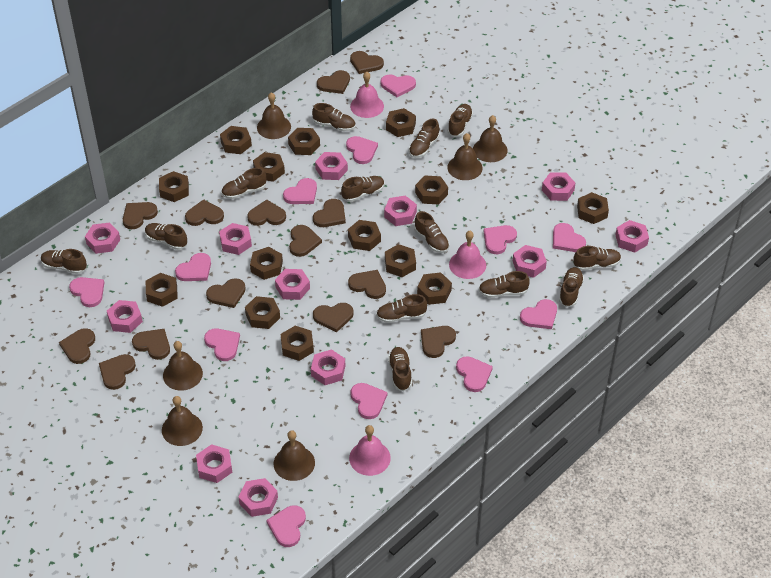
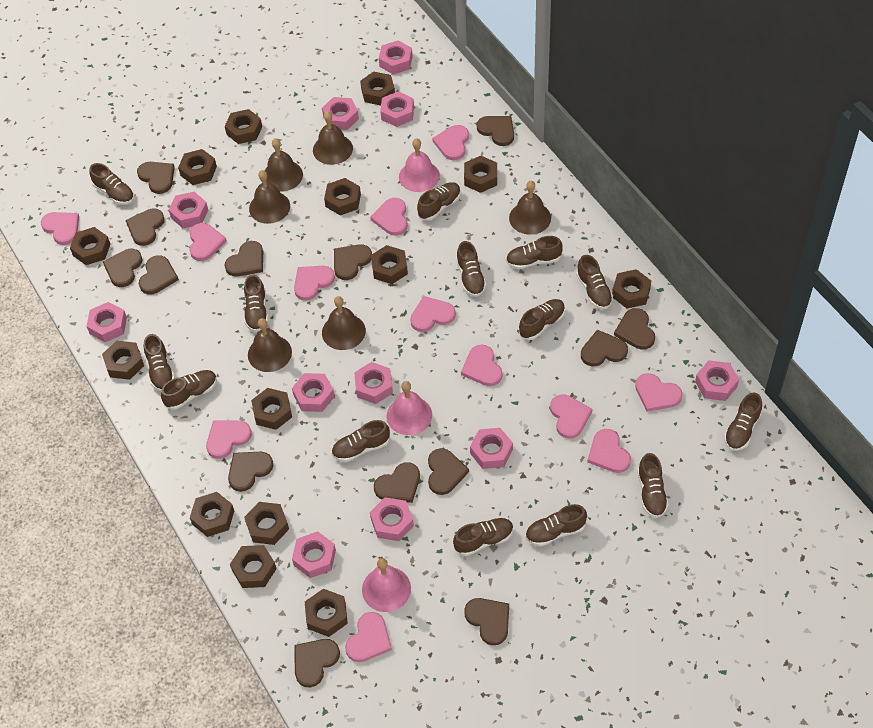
brown shoe: [41,249,87,274] [145,223,187,250] [221,168,266,199] [312,103,356,131] [341,176,385,202] [376,294,427,323] [388,347,412,391] [409,119,440,158] [414,211,449,253] [447,104,473,137] [479,271,530,298] [559,267,584,307] [573,246,621,271] = 13 -> [89,163,134,205] [144,334,174,391] [161,370,217,410] [244,274,268,332] [331,420,390,462] [417,182,461,221] [453,518,513,556] [456,241,486,297] [506,236,563,269] [519,299,565,340] [525,504,587,546] [576,255,613,309] [637,453,669,518] [724,392,762,451] = 14
pink nut: [85,223,120,254] [107,300,143,333] [196,444,232,483] [219,223,252,255] [238,478,278,517] [275,269,310,300] [311,349,345,385] [315,152,348,180] [384,195,417,226] [513,245,547,278] [542,172,575,201] [615,220,649,253] = 12 -> [86,302,127,342] [169,192,208,228] [292,373,335,412] [292,531,336,578] [322,97,359,130] [354,362,393,404] [370,497,414,541] [379,40,413,74] [380,91,414,127] [470,428,513,469] [695,360,739,401] = 11

